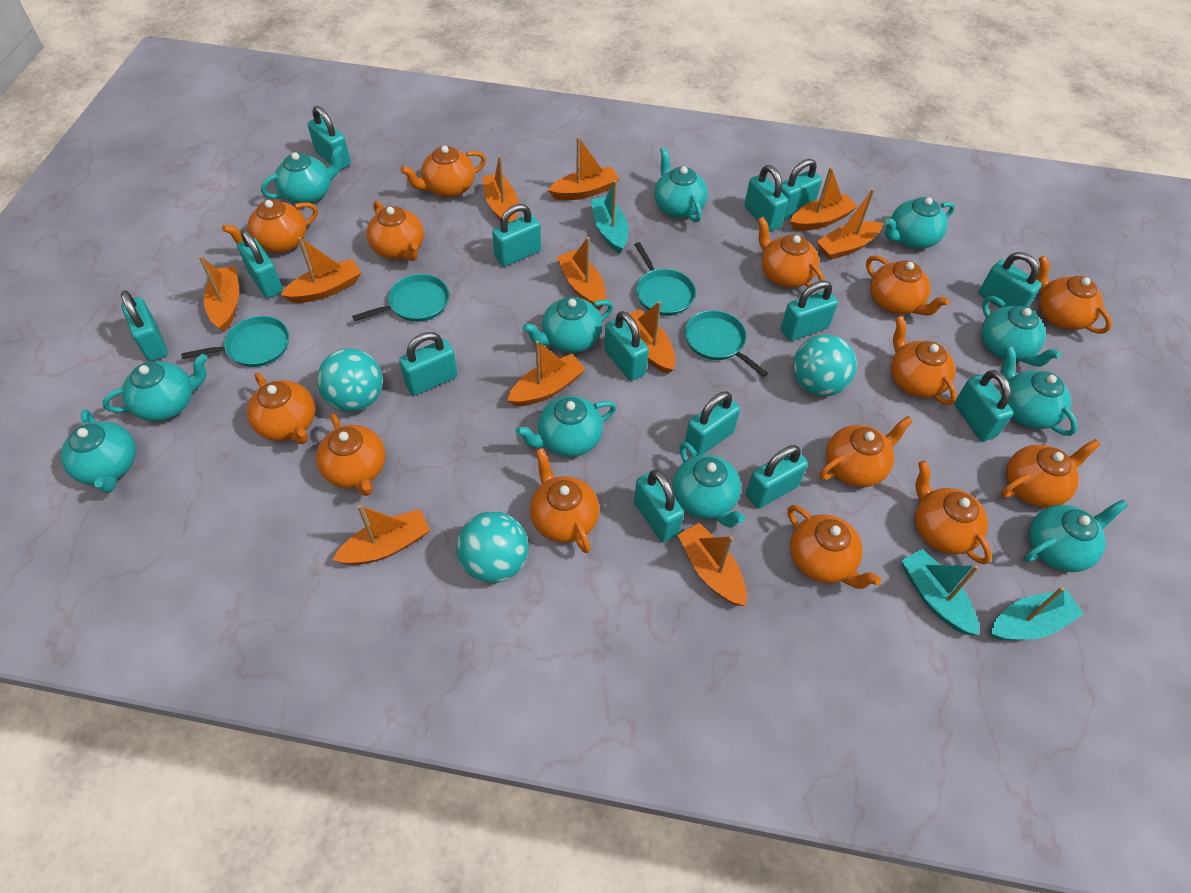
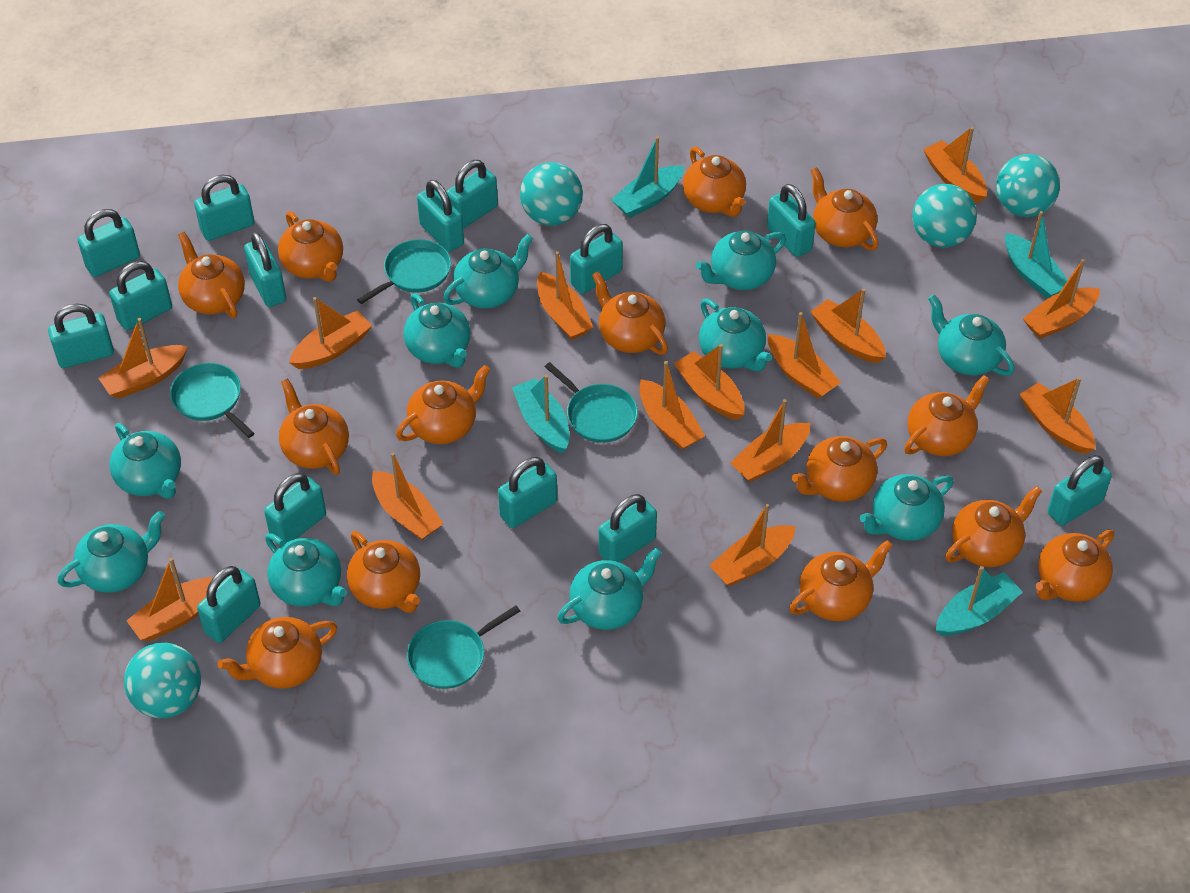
orange boat: [199,256,239,332] [281,237,361,303] [333,505,430,565] [482,156,518,223] [507,340,586,406] [548,137,620,200] [557,237,606,310] [629,301,676,374] [678,523,747,606] [790,167,858,231] [817,189,883,260] = 11 -> [98,318,188,398] [126,558,213,641] [289,297,372,369] [372,453,444,540] [537,251,594,340] [639,361,705,450] [674,344,745,420] [709,504,796,586] [730,399,810,482] [768,312,841,398] [810,288,886,363] [923,127,987,203] [1019,377,1095,454] [1023,259,1100,339] = 14
turquoise ball: [317,348,383,412] [457,511,529,583] [793,334,857,396] = 3 -> [124,643,201,718] [520,162,583,226] [912,184,977,248] [996,154,1060,217] = 4
turquoise boat: [591,180,628,254] [901,549,979,636] [991,587,1084,640] = 3 -> [512,375,570,453] [611,136,684,218] [936,566,1023,636] [1005,211,1068,298] = 4
turquoise teapot: [60,409,136,493] [102,354,208,421] [261,145,343,204] [516,396,617,457] [523,297,613,353] [654,147,708,222] [673,442,745,528] [885,197,955,249] [981,296,1061,367] [1001,346,1078,436] [1024,500,1128,572] = 11 -> [58,511,165,593] [109,423,181,499] [265,533,347,607] [403,293,471,368] [443,234,533,308] [557,547,662,630] [696,230,786,290] [699,298,772,371] [859,474,953,541] [928,294,1015,376] = 10

